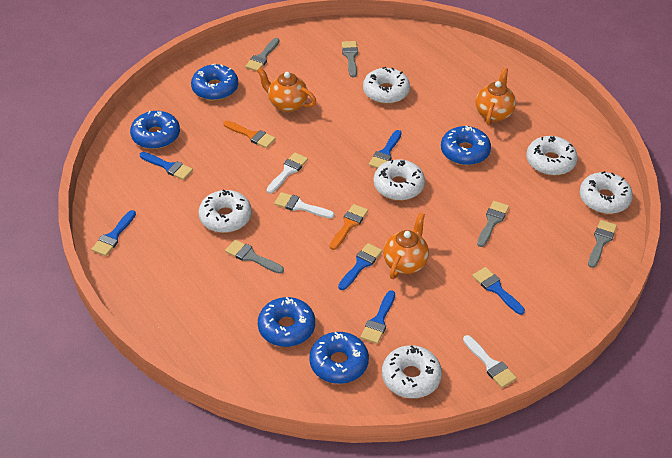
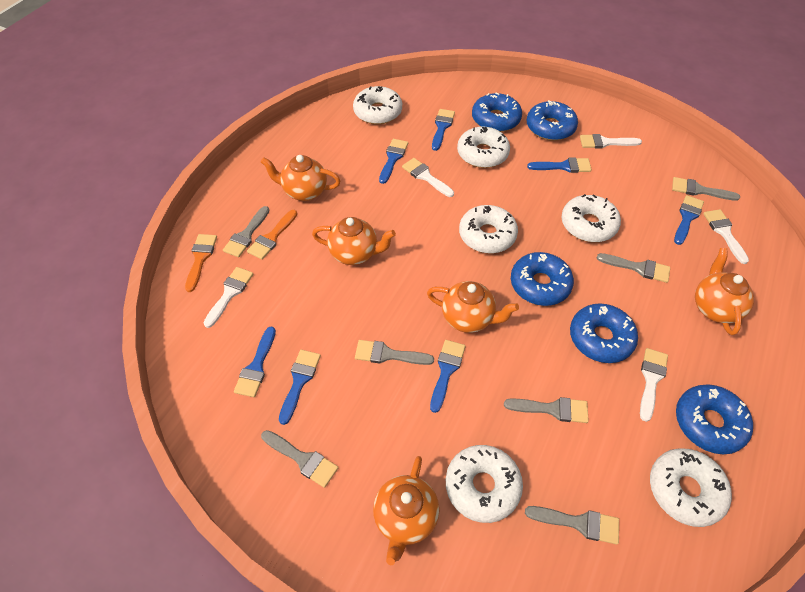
blue brush: [91,210,136,256] [140,152,193,180] [338,243,382,290] [360,290,395,344] [369,130,402,168] [472,267,525,315] = 6 -> [234,327,276,397] [279,350,321,425] [379,139,408,184] [430,340,466,413] [432,109,455,151] [527,157,592,173] [674,195,704,245] = 7
grey brush: [225,240,284,274] [245,38,279,71] [342,41,358,78] [477,201,509,247] [588,220,617,268] = 5 -> [223,206,270,257] [261,430,338,488] [355,340,434,365] [504,397,589,423] [525,506,619,545] [597,253,670,283] [672,177,740,201] = 7
orange teapot: [257,67,316,112] [383,213,429,279] [476,68,516,125] = 3 -> [261,155,341,201] [312,217,396,265] [373,456,439,565] [427,281,519,333] [695,248,754,335] = 5
white brush: [267,153,308,194] [274,192,335,218] [463,335,517,388] = 3 -> [204,267,254,328] [402,158,454,197] [580,134,642,148] [640,348,668,422] [703,209,749,264] = 5

